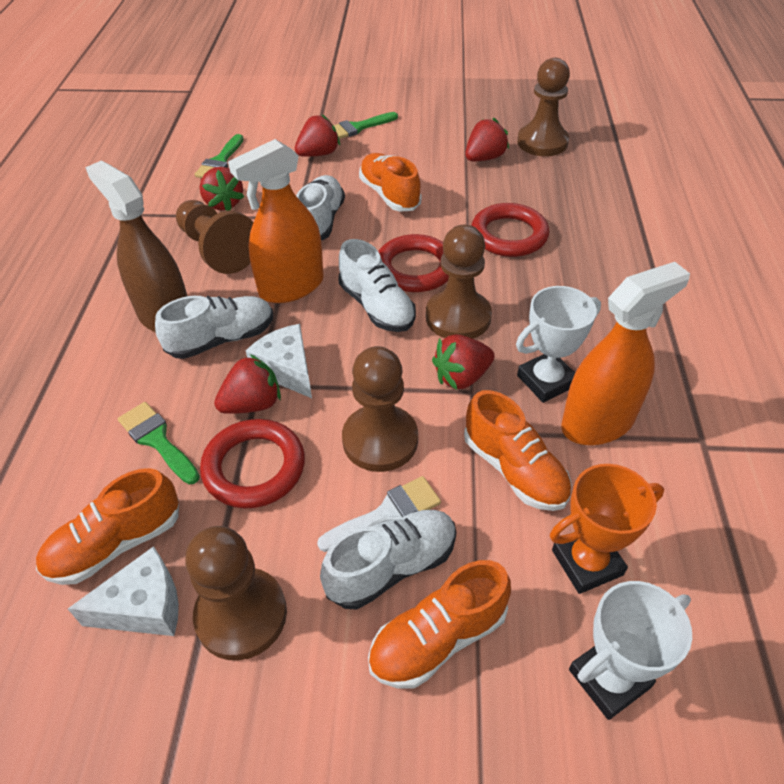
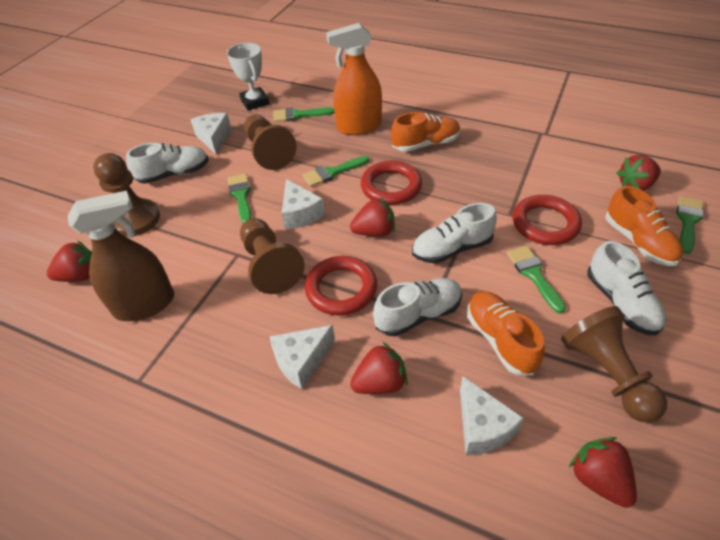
brown pawn: [176,200,254,274] [185,526,287,661] [342,346,418,472] [426,225,492,339] [517,58,570,156] = 5 -> [93,153,160,237] [240,218,305,294] [244,115,297,170] [561,306,667,423] = 4
green brush: [118,402,200,484] [195,134,244,178] [333,112,398,139] = 3 -> [227,174,252,223] [273,107,335,122] [302,156,369,187] [507,246,566,314] [676,196,704,254] = 5
orange shoe: [36,468,179,585] [359,153,422,211] [368,560,511,689] [464,390,572,511] = 4 -> [391,112,460,152] [467,291,545,375] [606,186,683,266] = 3
orange spray bottle: [228,139,324,303] [561,262,690,445] = 2 -> [326,23,382,135] = 1
orange trophy: [550,464,664,594] = 1 -> none = 0
white brush: [317,476,441,552] = 1 -> none = 0
white cheese: [68,546,179,636] [246,324,312,398] = 2 -> [191,113,232,155] [270,325,335,389] [282,179,325,229] [460,376,524,455] = 4
white trophy: [516,286,601,403] [569,581,692,720] = 2 -> [227,43,269,111] = 1

